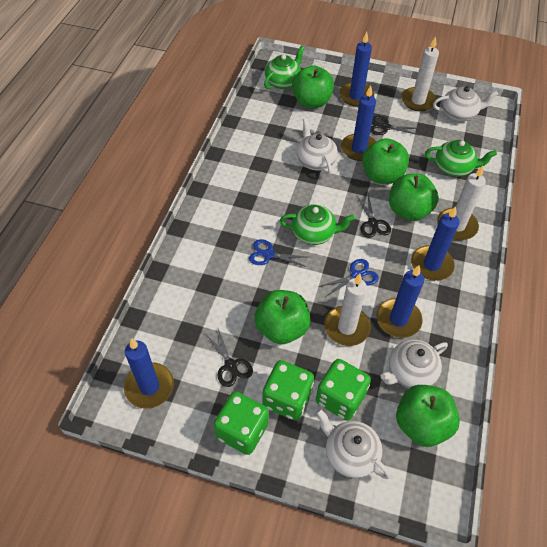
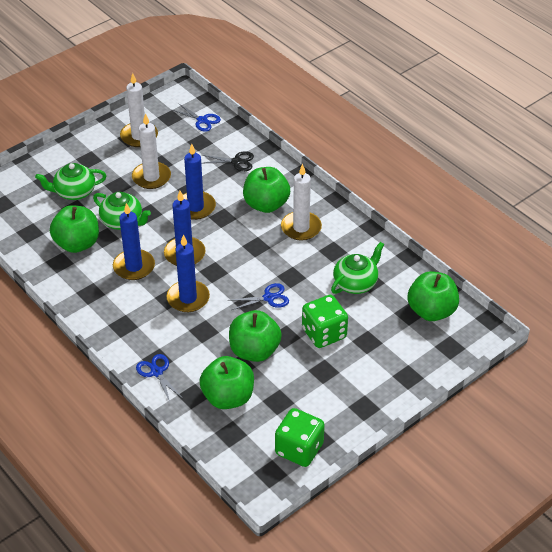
black scissors: [205,326,253,387] [356,194,391,238] [370,116,421,135] = 3 -> [202,151,254,171] = 1
blue candle: [124,338,174,409] [339,32,374,107] [341,86,376,161] [376,265,424,338] [411,206,459,281] = 5 -> [113,203,155,280] [164,191,206,266] [166,234,210,312] [183,144,216,220] = 4
blue scissors: [249,239,307,267] [318,259,379,296] = 2 -> [136,354,182,402] [173,103,221,132] [231,283,289,310] = 3
green dice: [213,391,269,455] [263,360,314,421] [316,359,371,421] = 3 -> [275,408,325,467] [302,295,348,348] = 2
white teapot: [297,118,338,175] [316,409,391,479] [381,340,448,388] [433,86,498,121] = 4 -> none = 0

